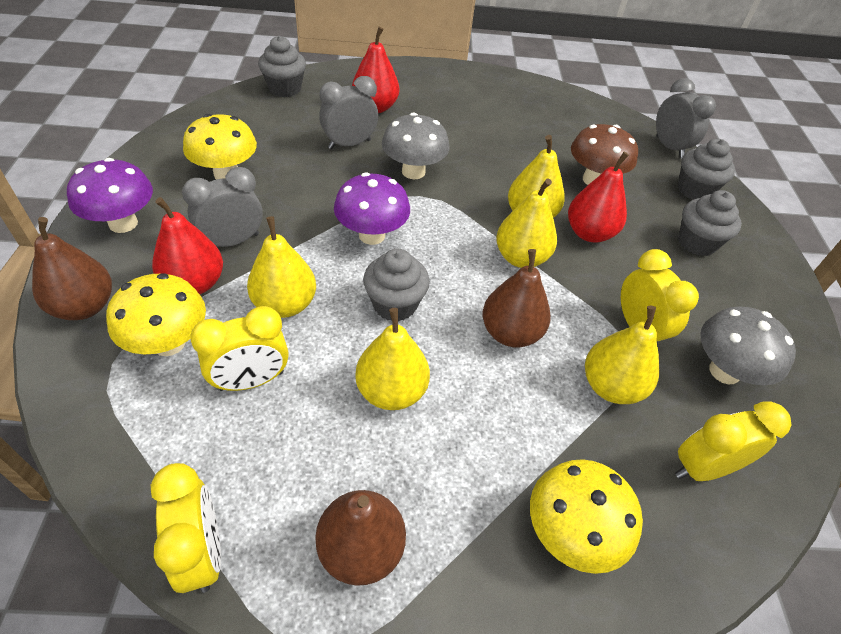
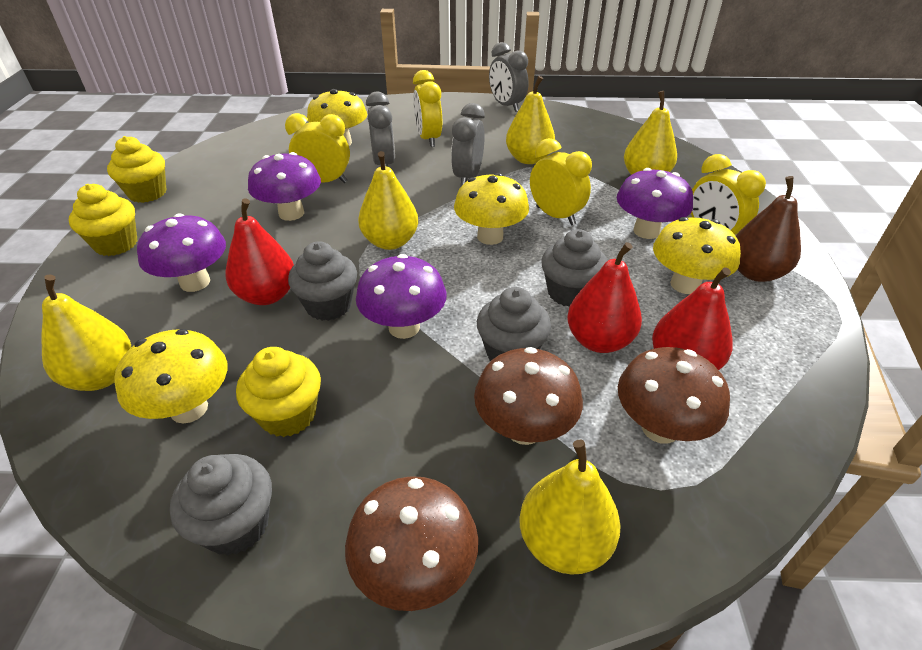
brown mushroom: [571,124,638,185] = 1 -> [345,476,478,611] [474,347,583,445] [618,347,730,444] = 3
brown pear: [32,217,112,320] [315,490,406,586] [483,249,551,347] = 3 -> [736,176,801,282] = 1
grey mushroom: [382,112,450,179] [700,307,796,385] = 2 -> none = 0
purple mushroom: [67,158,153,233] [334,172,410,245] = 2 -> [137,213,226,292] [248,152,321,221] [356,254,447,339] [617,168,693,239] = 4
yellow cupcake: none = 0 -> [69,184,137,256] [107,136,166,203] [236,347,321,437] = 3
yellow mushroom: [106,273,206,356] [183,114,257,180] [530,459,643,574] = 3 -> [114,329,227,424] [307,89,367,146] [454,173,529,245] [653,217,741,294] = 4

